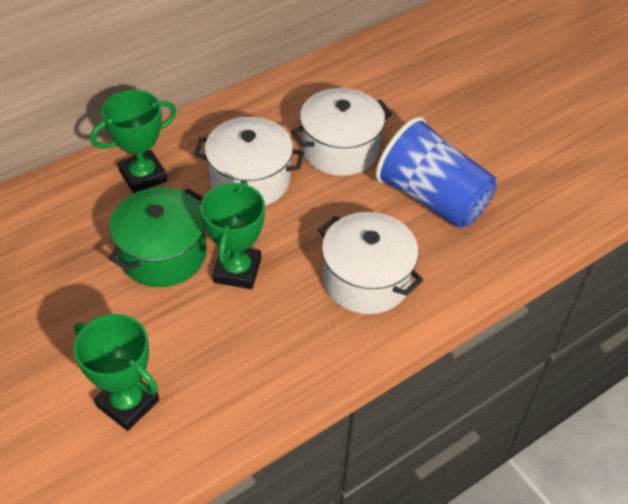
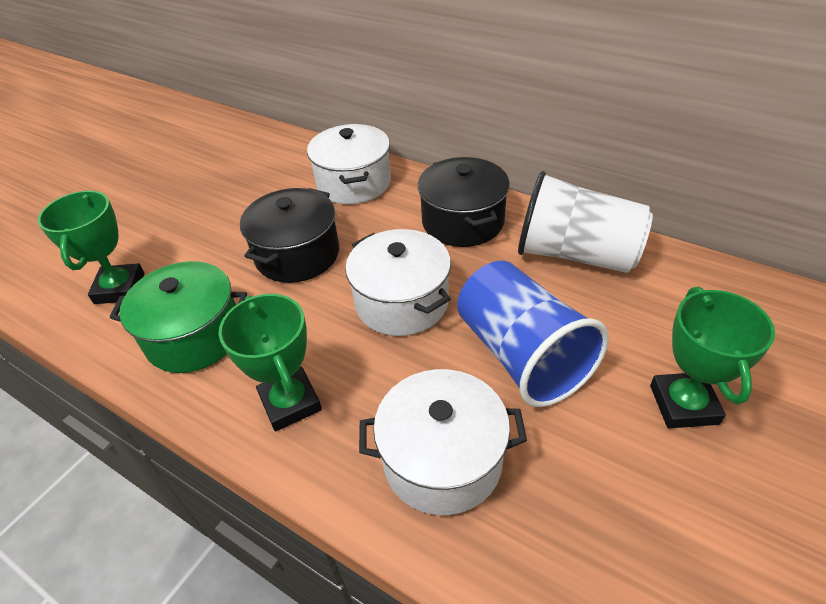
black pot: none = 0 -> [240,188,339,283] [418,157,510,247] = 2
white cup: none = 0 -> [518,171,653,273] = 1

